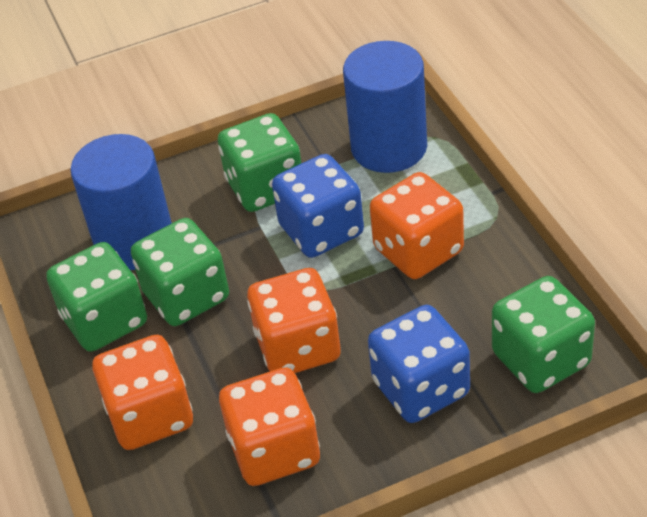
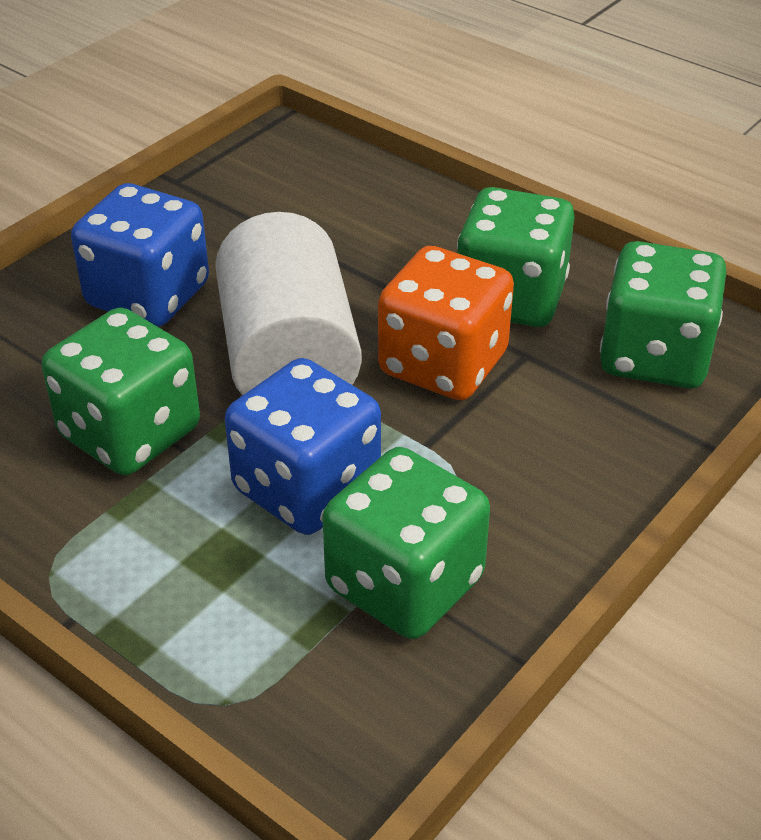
blue cylinder: [70,134,172,270] [343,41,427,173] = 2 -> none = 0
orange dice: [92,335,193,450] [219,367,320,486] [247,268,341,373] [370,172,464,279] = 4 -> [378,246,514,400] = 1
white cylinder: none = 0 -> [215,212,362,395] = 1

